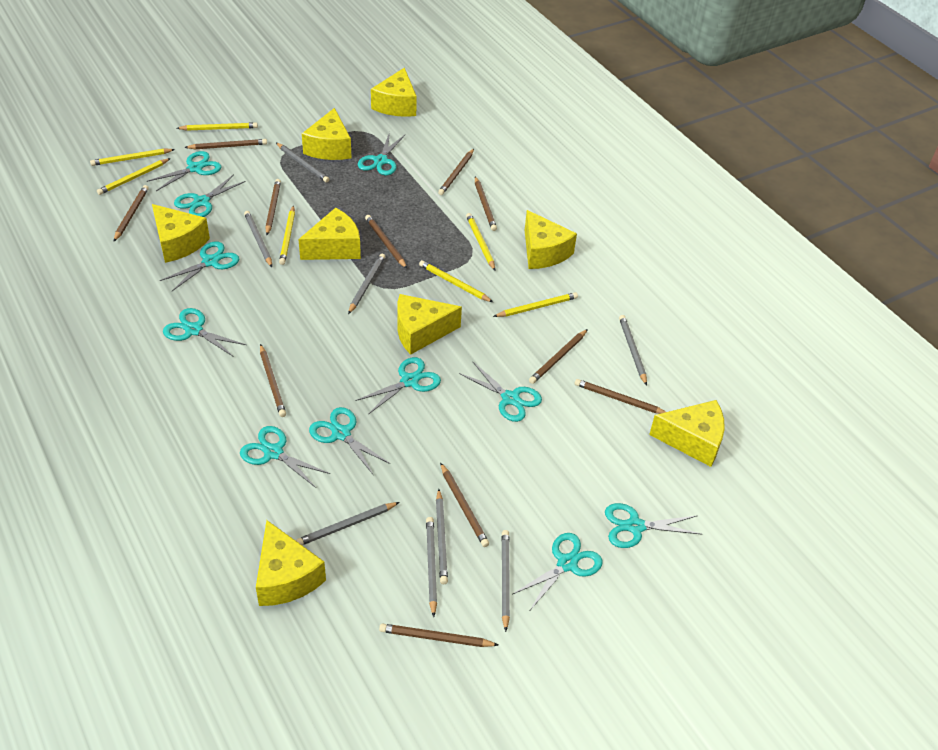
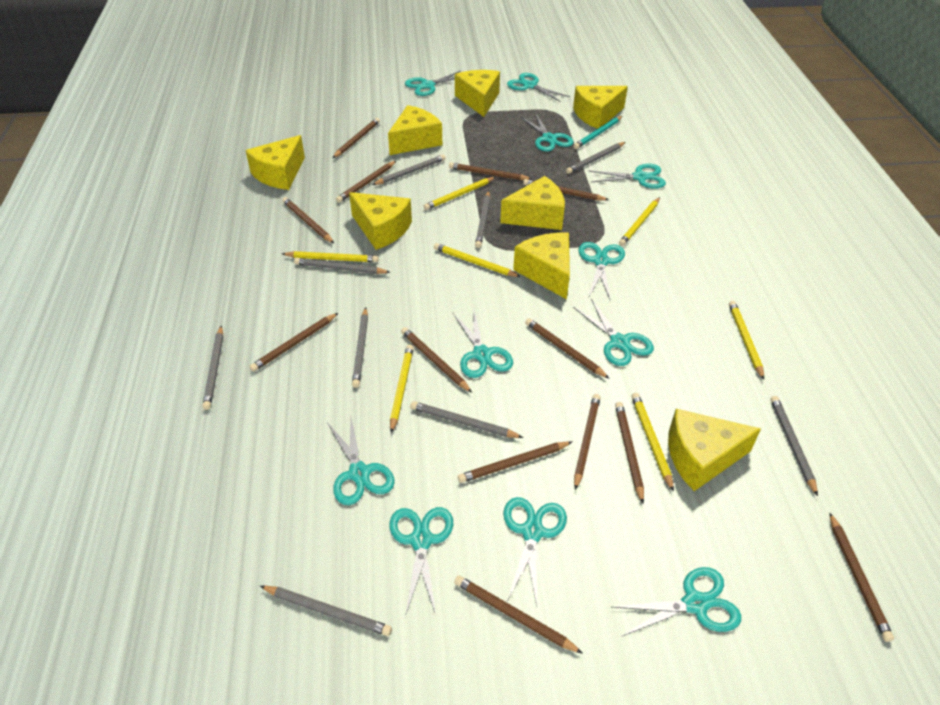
brown pencil: [114,185,149,241] [184,139,267,149] [260,344,286,417] [265,179,281,235] [365,215,407,269] [379,624,498,647] [438,149,474,195] [440,462,489,547] [475,177,497,231] [529,329,588,384] [574,379,666,414] = 11 -> [249,313,338,372] [282,197,334,243] [333,118,380,158] [336,161,396,203] [401,327,472,393] [449,162,532,180] [454,575,583,654] [458,441,572,483] [523,179,609,201] [525,318,610,379] [574,394,601,490] [615,402,644,504] [829,512,894,642] = 13
grey pencil: [244,211,272,267] [276,143,329,183] [296,502,399,545] [348,254,385,314] [426,517,437,617] [436,489,448,584] [501,530,510,632] [619,315,647,386] = 8 -> [202,325,223,410] [260,586,392,636] [294,258,390,274] [352,307,368,388] [372,154,446,185] [410,401,523,438] [475,191,490,248] [566,142,626,174] [770,396,818,496] = 9
turquoise pencil: none = 0 -> [573,116,622,149] = 1

